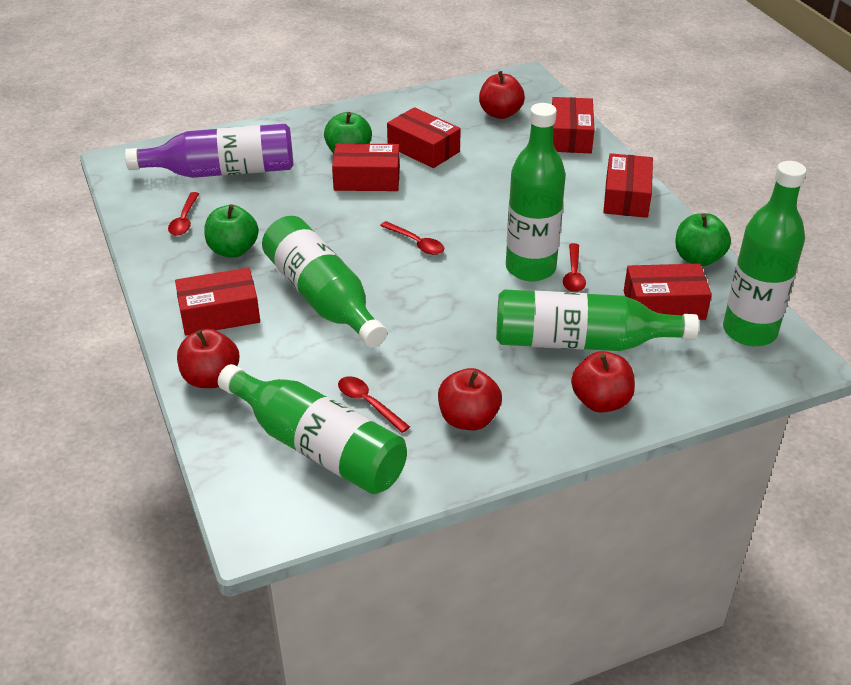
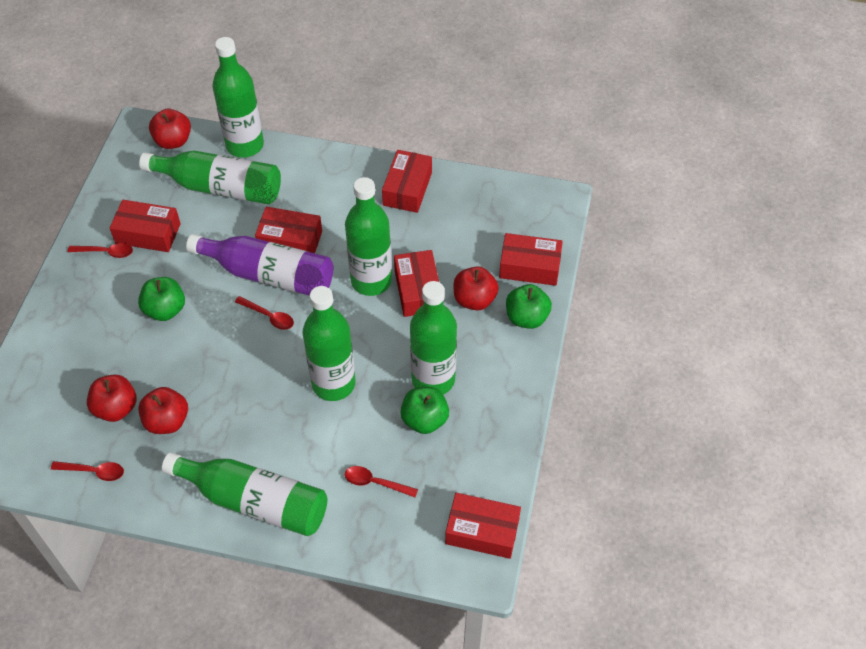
green bottle: [218,364,407,494] [262,216,387,348] [496,289,699,351] [506,103,566,281] [723,161,806,346] = 5 -> [139,151,281,204] [162,452,327,536] [213,37,264,158] [303,286,355,401] [345,177,392,296] [410,281,457,394] = 6

